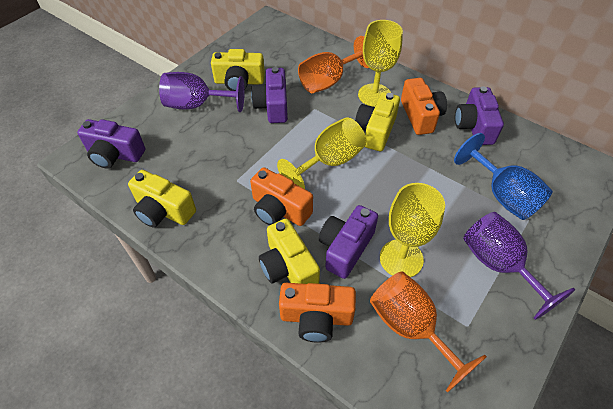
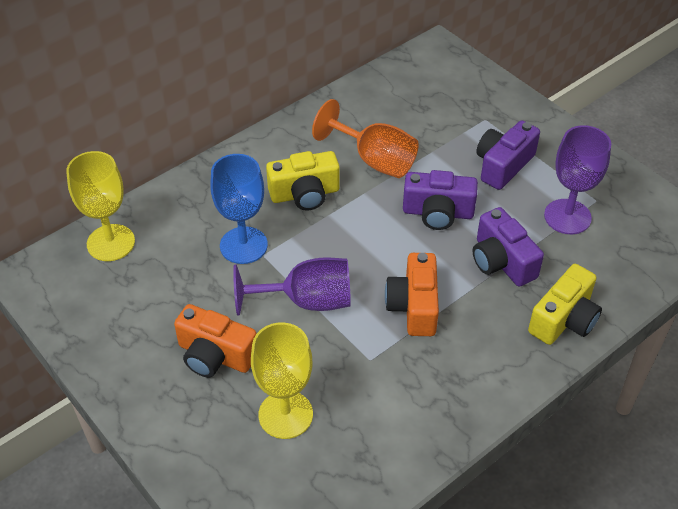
orange camera: [250,167,313,226] [279,283,356,343] [401,78,447,135] = 3 -> [174,304,257,378] [385,253,439,336] = 2
orange goblet: [298,36,369,93] [370,271,487,393] = 2 -> [312,99,419,178] = 1
purple camera: [77,119,145,169] [251,67,288,123] [319,205,378,279] [455,86,504,145] = 4 -> [403,170,478,230] [473,207,544,287] [476,120,540,190] = 3
yellow camera: [128,170,196,228] [211,49,265,91] [259,219,320,284] [355,92,400,151] = 4 -> [266,151,340,211] [528,264,602,345] = 2
yellow goblet: [277,117,366,189] [358,20,403,107] [380,183,445,277] = 3 -> [66,151,135,261] [251,322,313,439] = 2

